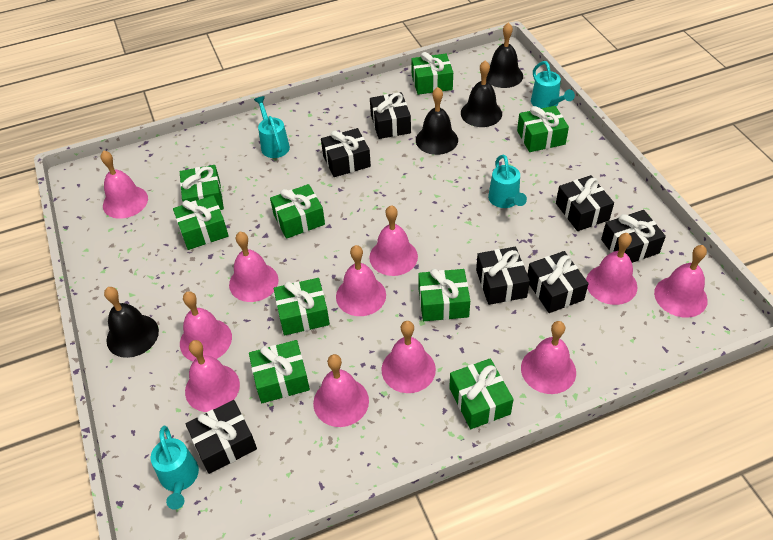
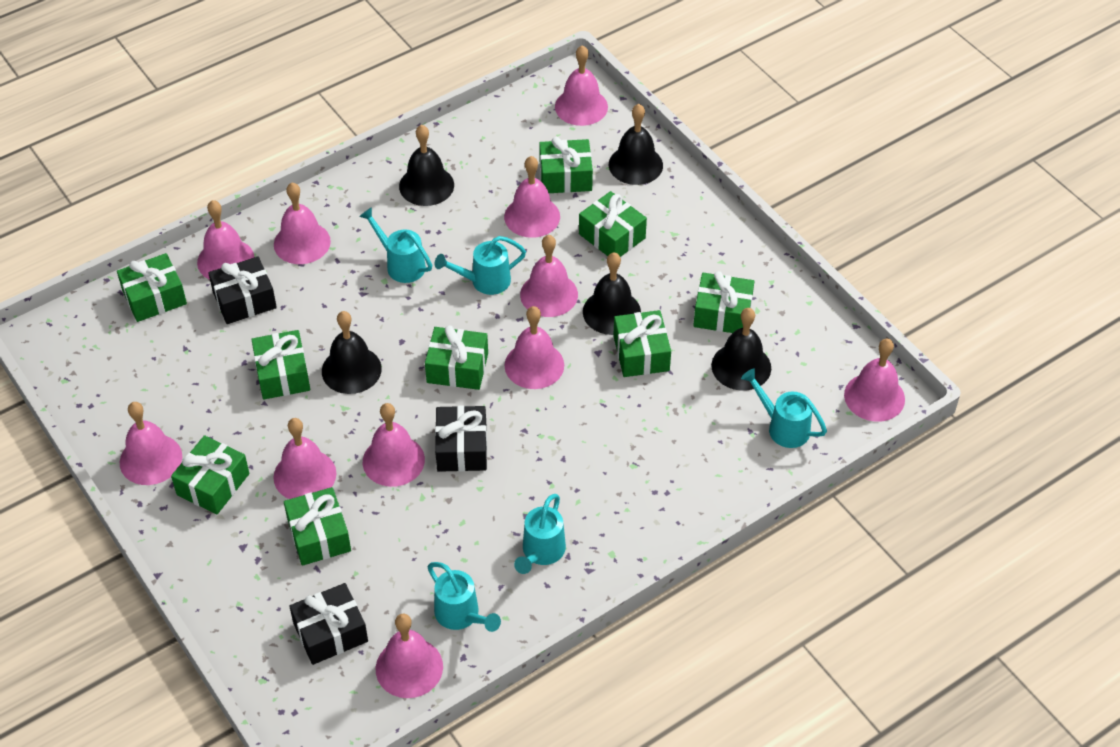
black bell: [104,287,159,358] [416,87,458,155] [461,60,502,127] [486,22,523,88] = 4 -> [322,311,382,394] [399,125,454,206] [583,253,641,335] [609,104,663,185] [711,308,771,390] = 5
black gift: [186,400,257,474] [321,128,371,177] [370,92,411,139] [476,247,530,305] [527,251,589,313] [556,175,614,231] [601,210,666,263] = 7 -> [208,256,277,324] [289,583,368,665] [435,406,487,472] = 3
turquoise watering can: [151,425,199,510] [254,96,290,158] [488,155,527,208] [531,61,575,108] = 4 -> [359,207,432,283] [428,562,501,632] [435,236,526,295] [514,494,566,574] [741,368,827,448] = 5

